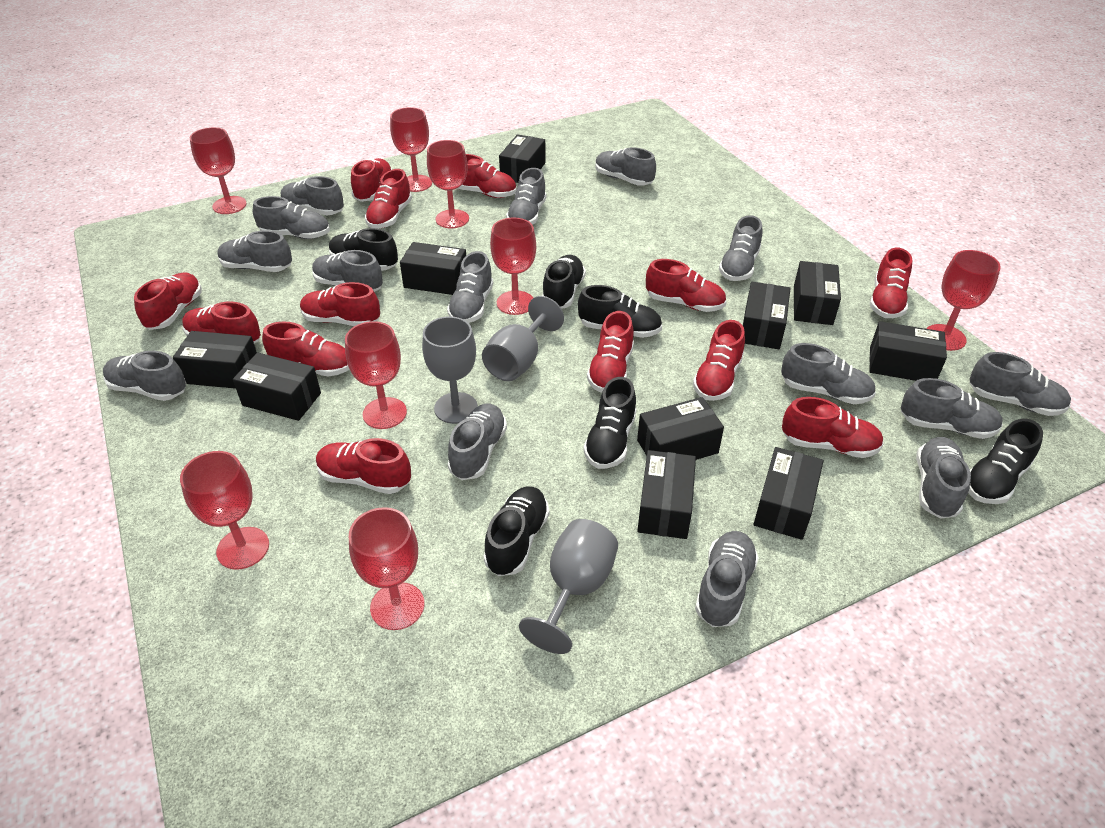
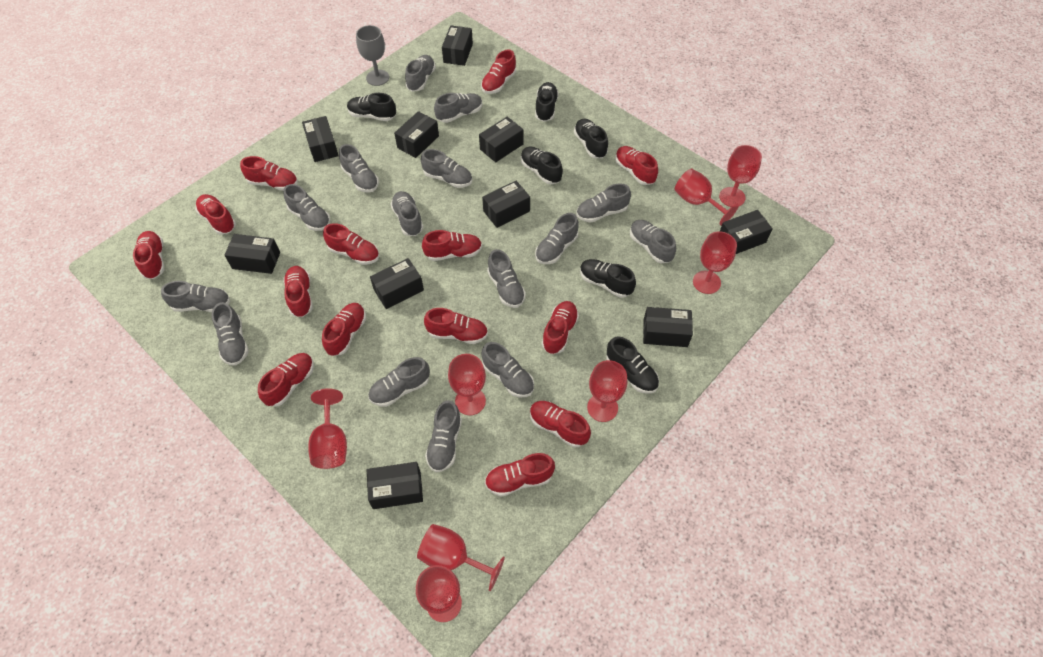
grey goblet: [422,316,478,424] [482,296,564,381] [519,519,618,654] = 3 -> [356,25,389,86] = 1
red shoe: [134,273,202,330] [182,302,261,343] [262,321,349,377] [300,282,380,326] [316,438,411,494] [351,158,392,202] [365,169,412,228] [457,154,516,198] [587,311,634,392] [646,259,726,312] [693,320,745,401] [782,397,884,458] [869,247,912,318] = 13 -> [133,231,164,279] [195,194,236,235] [240,156,298,191] [258,353,314,406] [283,266,313,317] [322,303,366,356] [323,223,379,265] [422,230,482,261] [424,308,488,344] [481,50,516,94] [485,453,555,497] [530,401,591,447] [542,301,579,354] [615,146,658,185] = 14

